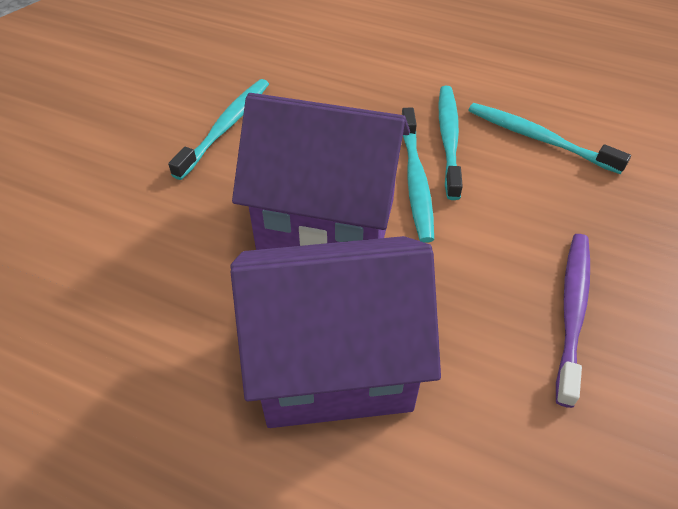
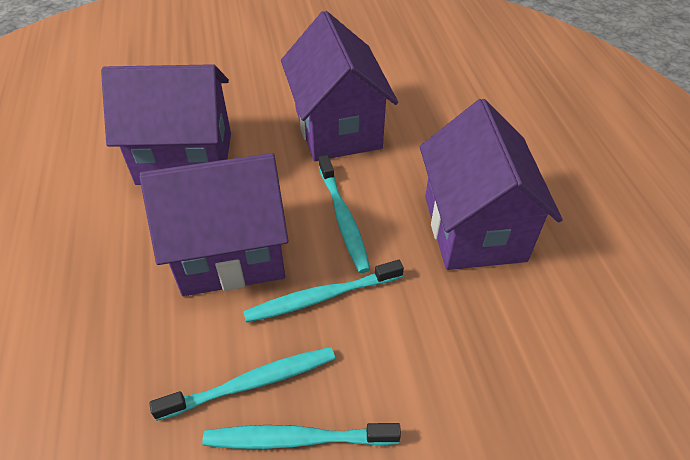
purple house: [230,236,441,428] [232,93,410,250] = 2 -> [101,64,231,185] [140,153,288,296] [281,11,398,161] [420,99,563,270] = 4
purple toothbrush: [556,234,590,408] = 1 -> none = 0

